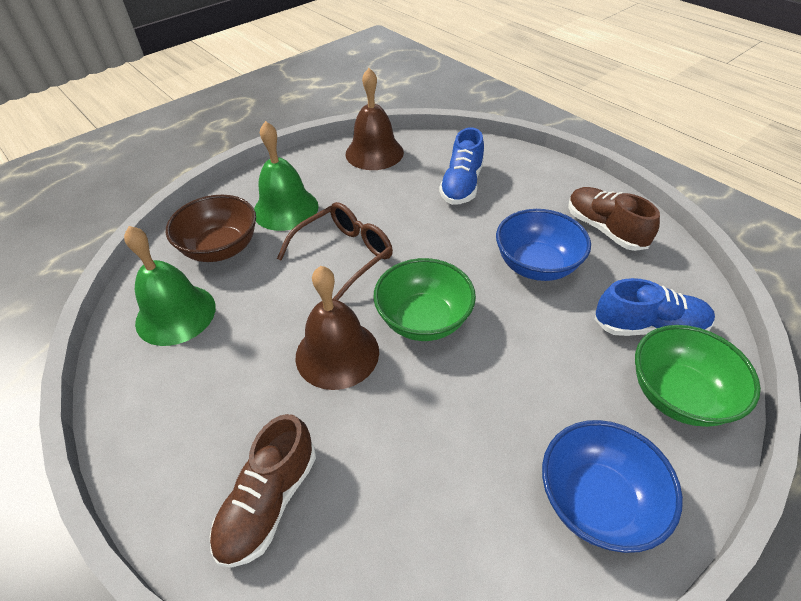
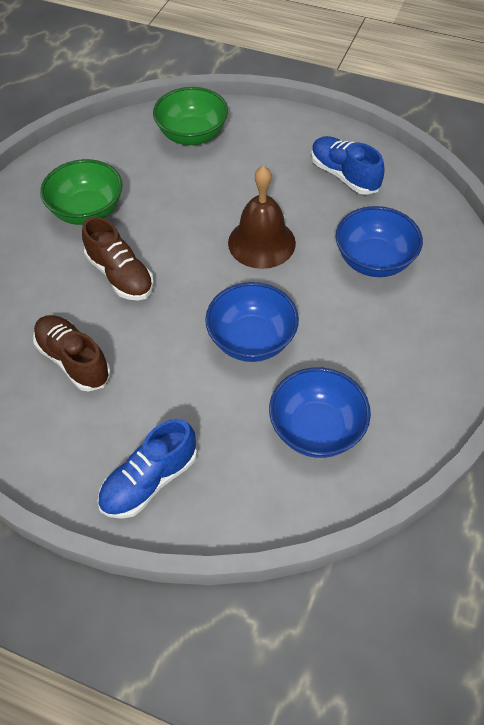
blue bowl: [496,209,591,281] [542,420,683,553] = 2 -> [205,282,299,362] [269,367,371,458] [336,206,423,277] = 3
brown bell: [295,266,379,390] [346,68,404,170] = 2 -> [228,166,296,269] = 1
brown bowl: [166,195,256,262] = 1 -> none = 0
brown glasses: [277,202,393,300] = 1 -> none = 0
green bell: [124,226,216,346] [254,121,319,231] = 2 -> none = 0

